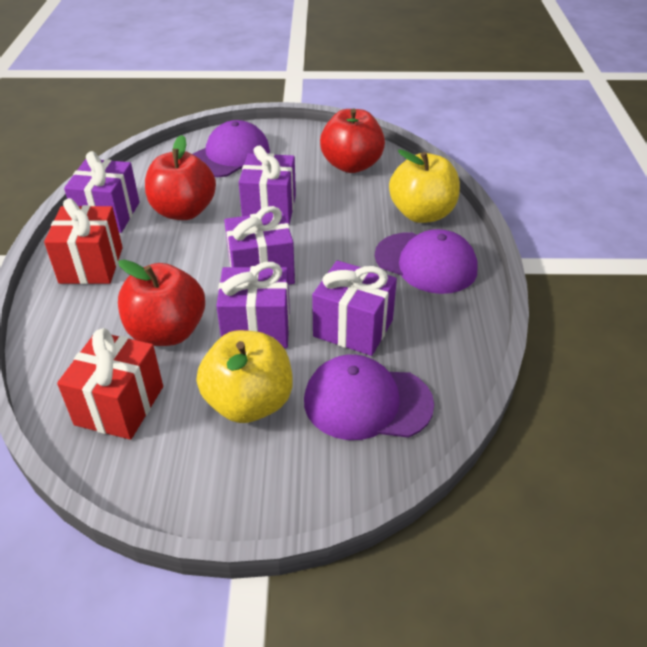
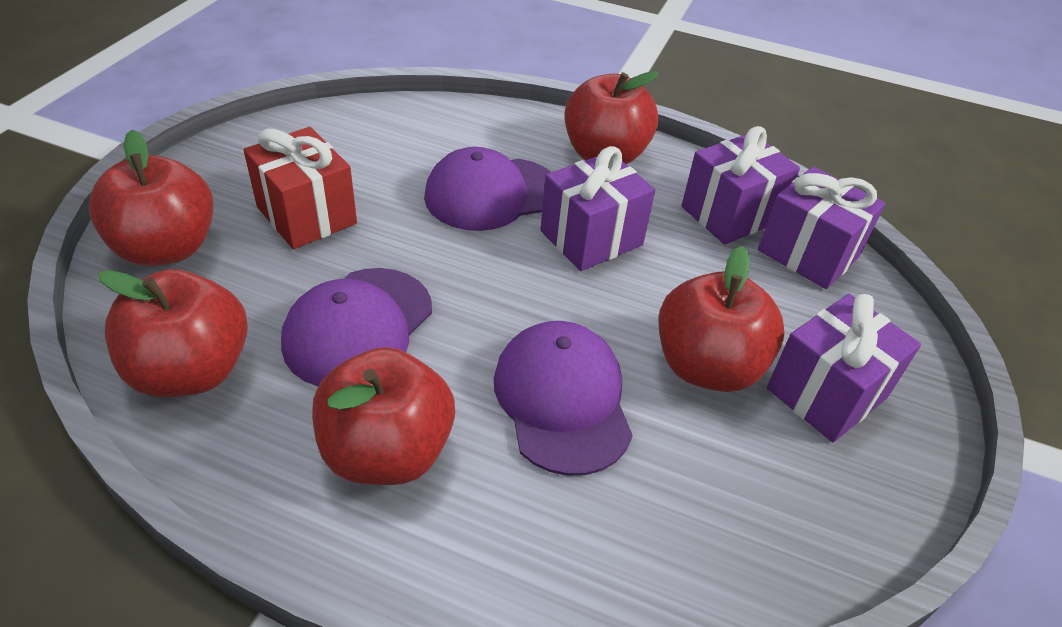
purple gift: [64,151,139,233] [216,262,290,348] [224,206,295,285] [239,146,296,225] [312,260,397,356] = 5 -> [540,146,655,271] [681,126,800,245] [758,166,885,289] [767,294,921,442] = 4
red apple: [118,260,205,346] [145,135,216,220] [320,108,385,173] = 3 -> [89,130,214,266] [98,269,248,397] [312,347,455,485] [565,71,659,164] [659,246,785,392] = 5
red gift: [44,198,123,284] [57,328,163,440] = 2 -> [244,127,357,249] = 1
yellow apple: [197,330,293,423] [389,149,460,223] = 2 -> none = 0

